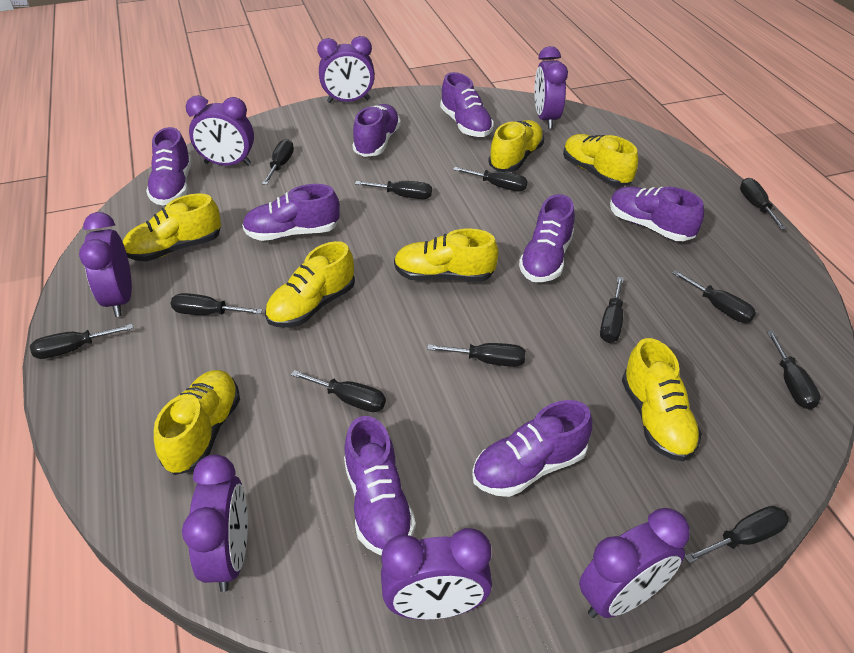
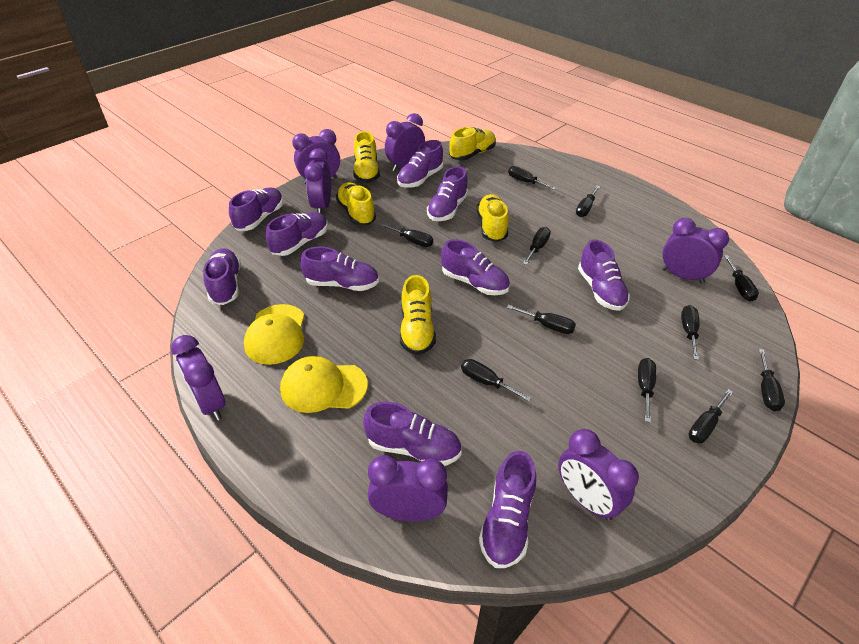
black screwdriver: [30,324,133,359] [170,293,263,315] [262,139,294,185] [291,370,386,412] [355,181,432,199] [427,343,526,367] [453,167,528,191] [600,277,624,343] [672,270,756,323] [685,506,789,563] [740,178,787,230] [767,331,820,410] = 12 -> [380,223,433,247] [461,359,531,402] [507,305,576,334] [508,166,556,190] [523,227,551,265] [576,186,600,217] [638,358,656,423] [681,305,700,360] [688,389,733,444] [724,255,759,301] [759,349,785,411] = 11
purple shoe: [146,127,192,205] [242,184,340,241] [344,416,416,555] [352,104,401,157] [440,72,494,137] [472,400,592,497] [519,194,575,282] [610,187,704,241] = 8 -> [203,248,241,305] [229,188,284,231] [266,212,328,256] [301,247,379,291] [363,402,462,466] [397,140,443,188] [427,166,468,221] [441,239,510,295] [479,451,536,568] [578,240,630,311] = 10
yellow cap: none = 0 -> [244,304,304,365] [280,356,368,413] = 2
yellow shoe: [123,193,221,261] [154,370,240,475] [265,241,355,328] [394,228,499,282] [488,120,544,172] [563,134,638,186] [622,338,702,461] = 7 -> [336,182,376,225] [353,131,380,183] [400,275,436,355] [449,127,496,160] [477,194,509,242] = 5

